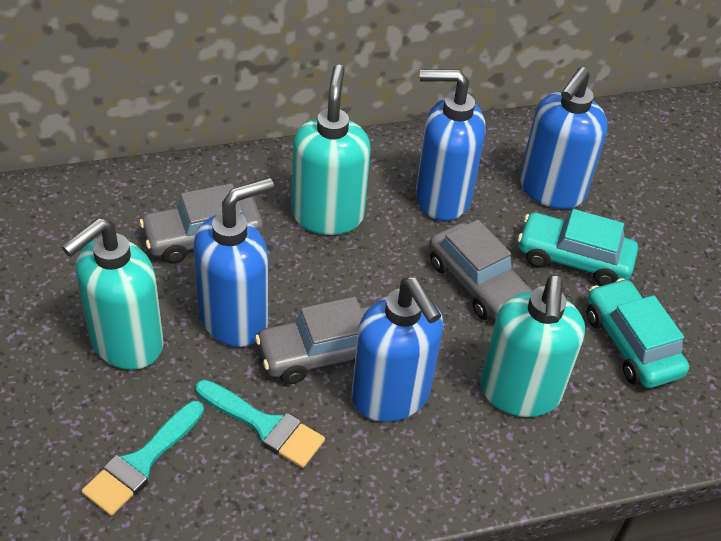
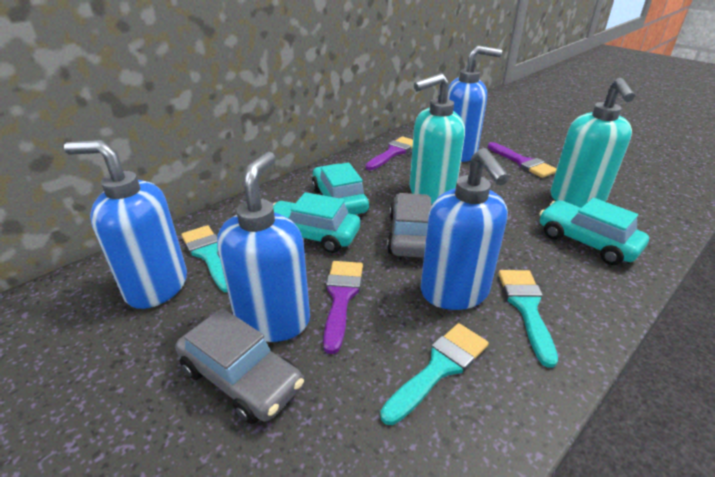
grey car: [139,183,263,264] [255,297,371,384] [429,220,532,320] = 3 -> [176,308,304,424] [387,193,432,258] = 2
purple brush: none = 0 -> [323,261,363,354] [365,136,413,170] [488,142,557,178] = 3
turquoise brush: [82,401,204,516] [196,380,325,468] = 2 -> [181,225,228,292] [380,323,489,425] [498,270,558,368] = 3
turquoise car: [518,209,638,286] [587,278,689,388] = 2 -> [273,192,360,253] [312,162,369,215] [539,198,649,265] = 3
turquoise soap dispenser: [62,218,164,370] [292,65,371,235] [480,275,585,417] = 3 -> [410,73,465,204] [550,78,635,208] = 2

